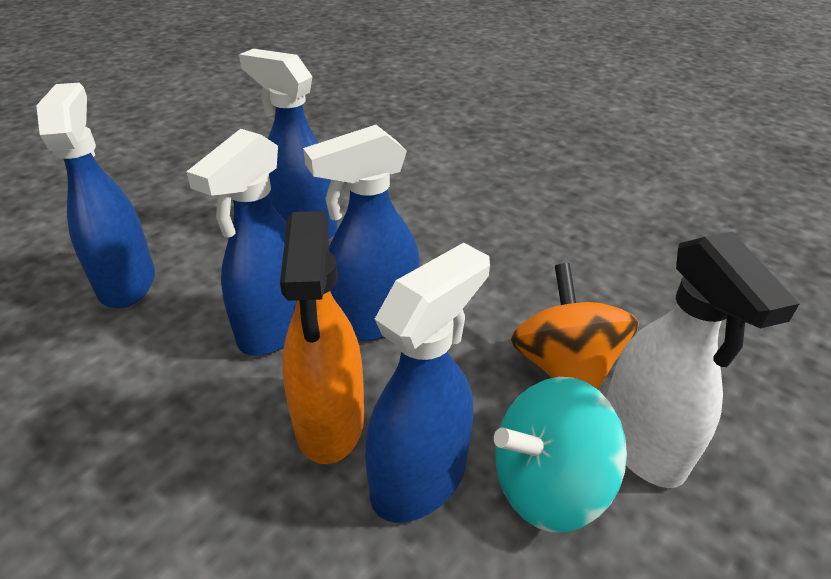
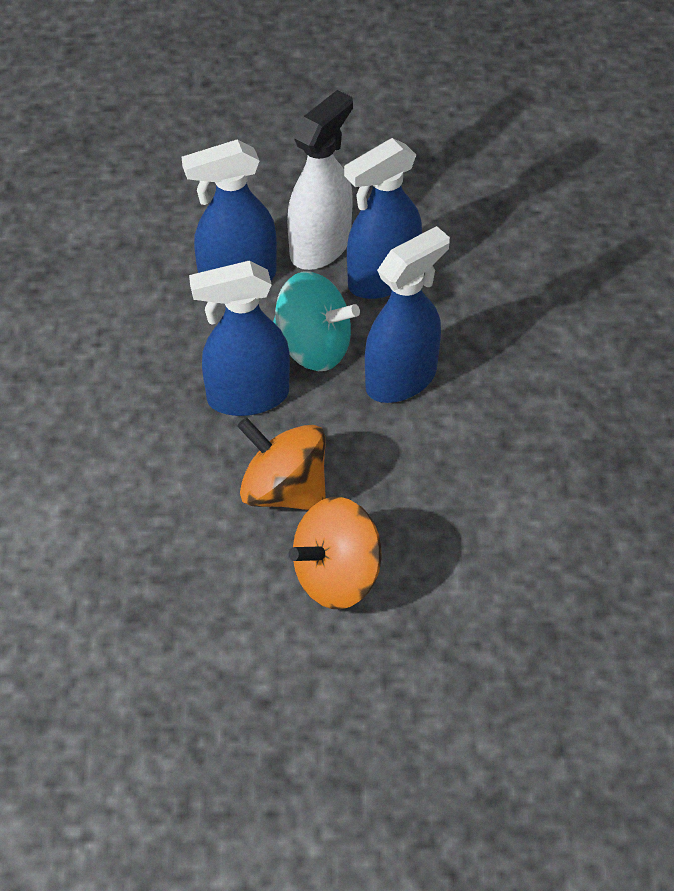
blue spray bottle: [36,83,155,308] [186,129,296,355] [239,49,337,239] [303,125,420,342] [365,243,490,523] = 5 -> [182,139,277,280] [189,261,290,416] [344,138,422,299] [365,226,450,403] = 4
orange spinning top: [510,263,639,390] = 1 -> [237,417,326,510] [289,497,381,609] = 2
orange spray bottle: [280,211,364,464] = 1 -> none = 0

